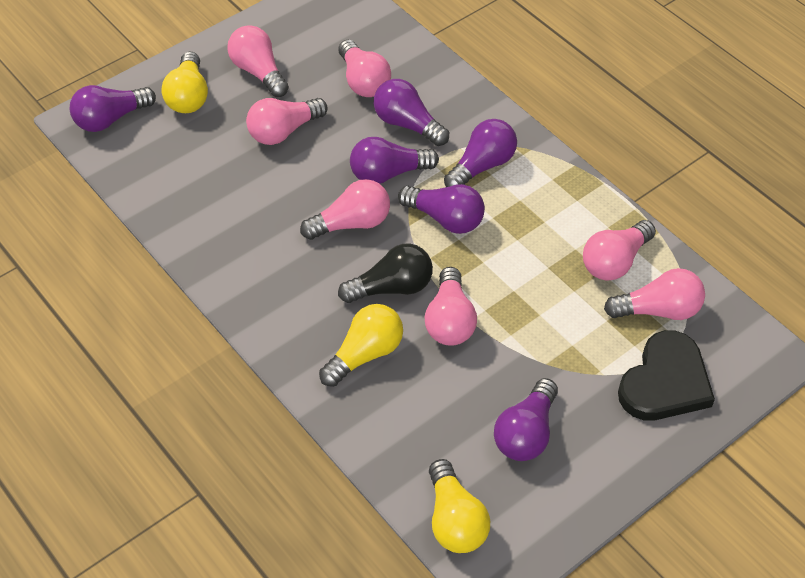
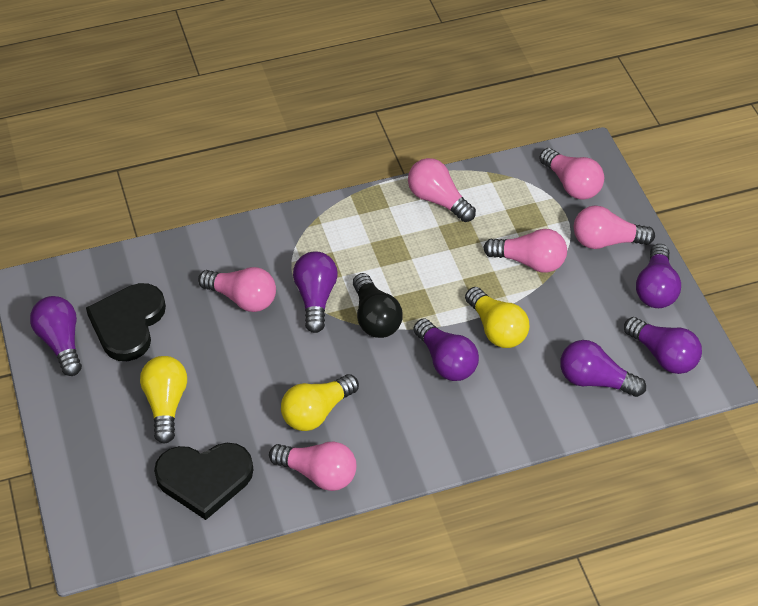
black heart: [618,330,715,420] = 1 -> [86,283,166,361] [154,443,253,520] = 2
pink light bulb: [227,25,289,97] [246,98,328,145] [300,179,390,240] [338,40,391,97] [425,267,477,346] [583,220,656,281] [604,268,705,320] = 7 -> [198,267,276,312] [269,442,356,491] [408,158,476,222] [483,229,567,273] [539,148,604,200] [574,206,655,249] = 6

